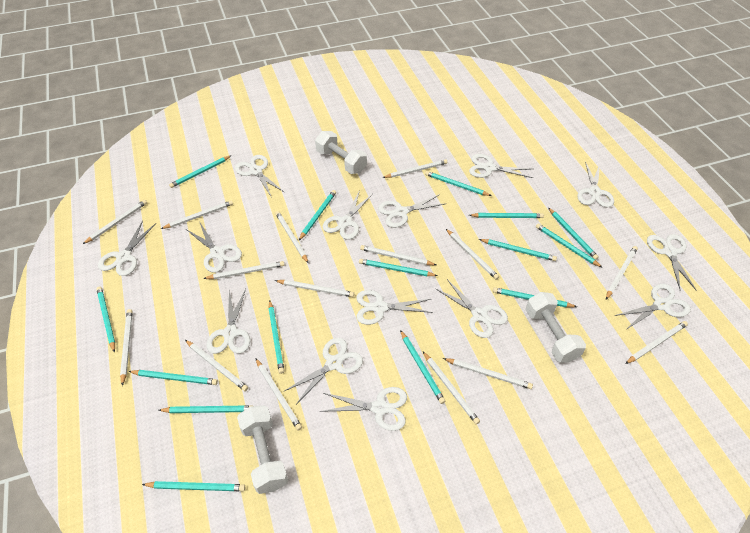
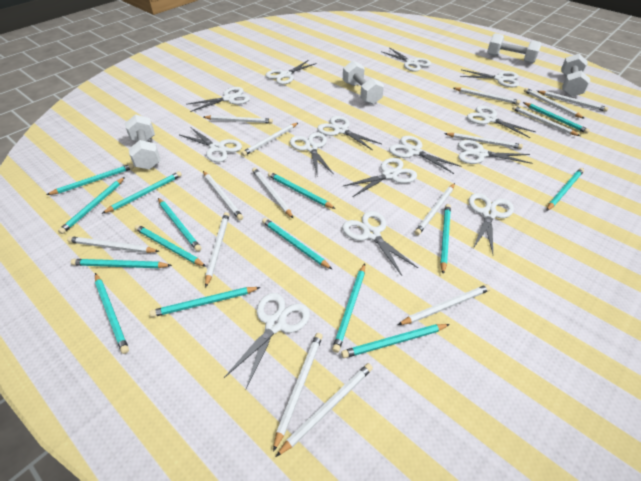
white dumbbell: [237,406,288,494] [315,131,367,174] [526,292,586,363] = 3 -> [125,114,161,170] [343,60,384,105] [487,33,542,63] [561,54,590,97] = 4

